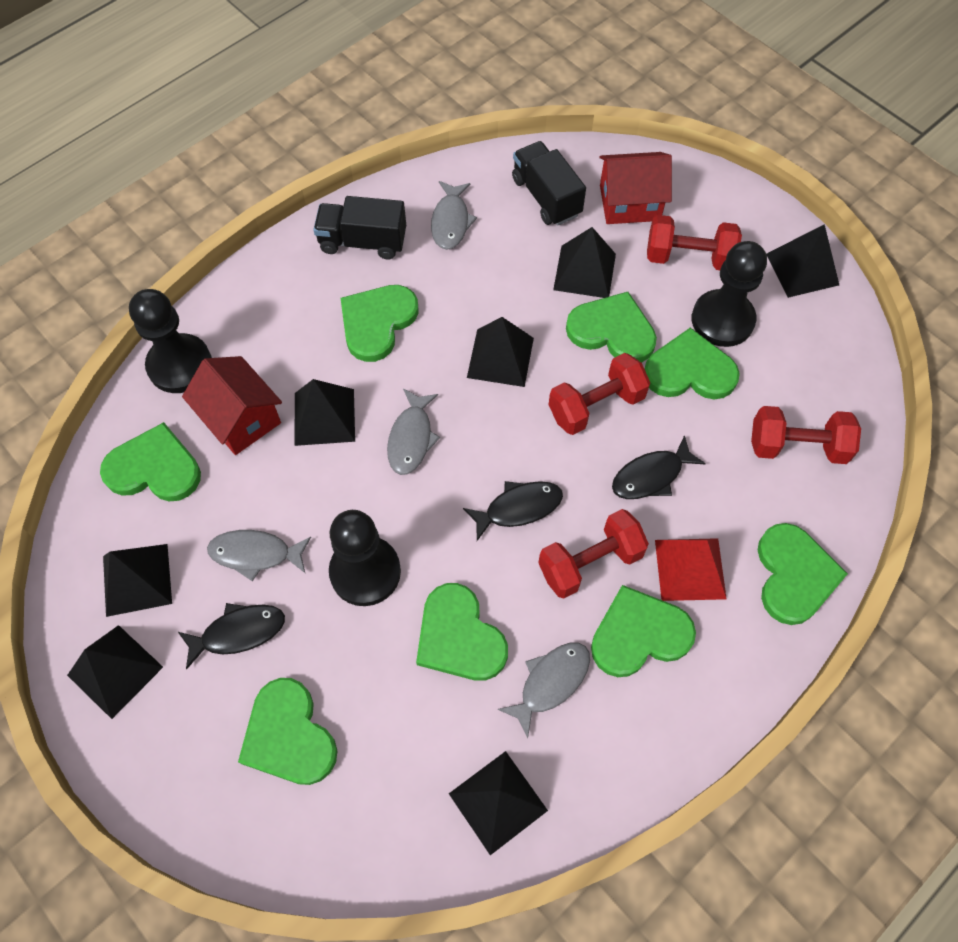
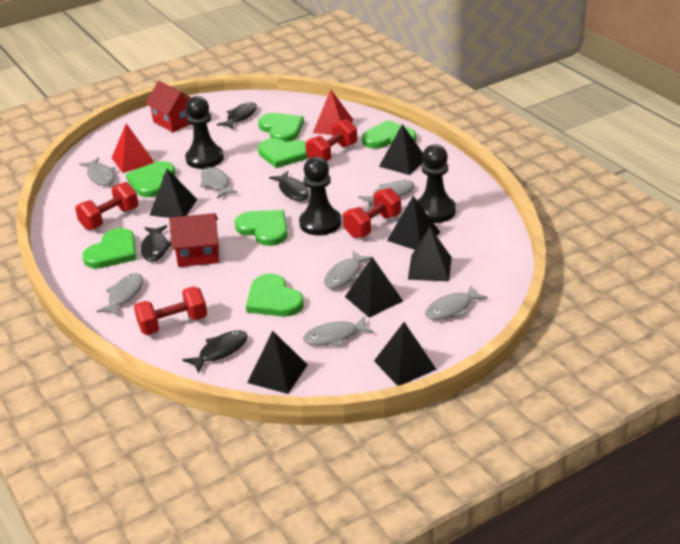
black fish: [178,603,285,669] [463,481,563,541] [612,435,706,499] = 3 -> [141,225,171,262] [182,330,248,373] [217,102,257,129] [269,171,309,201] = 4
black truck: [313,196,406,259] [512,141,586,226] = 2 -> none = 0
green heart: [100,422,201,501] [238,678,338,785] [341,285,419,362] [416,583,508,681] [566,292,657,363] [591,585,696,677] [644,327,740,399] [758,523,848,625] = 8 -> [82,228,137,269] [126,161,175,197] [234,210,288,246] [246,273,304,317] [258,113,304,142] [258,138,309,168] [362,120,417,149] = 7
grey fish: [207,530,311,581] [387,389,440,475] [431,181,477,250] [498,643,590,738] = 4 -> [79,158,115,186] [96,273,143,316] [200,167,238,199] [303,316,374,346] [324,251,372,289] [358,180,415,207] [425,285,488,320] = 7
red pyramid: [655,538,727,601] = 1 -> [112,123,154,173] [313,90,353,135] = 2

